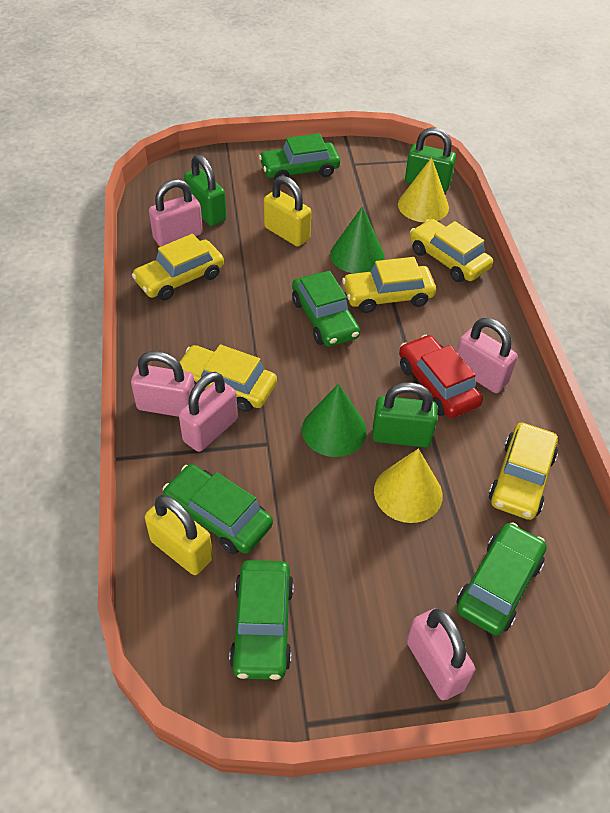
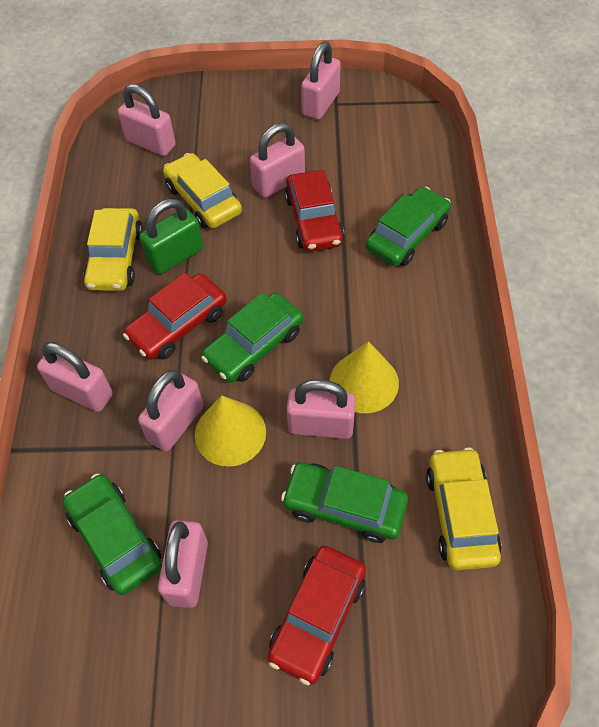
green car: [163,464,273,554] [229,560,294,680] [259,133,340,180] [292,271,360,347] [456,522,547,635] = 5 -> [63,474,162,595] [201,293,303,383] [281,462,408,543] [366,187,451,266] = 4
green cone: [302,384,367,457] [330,206,385,274] = 2 -> none = 0
green padlock: [184,154,227,226] [372,382,437,447] [405,127,456,192] = 3 -> [139,199,203,274] = 1
pink padlock: [131,351,195,417] [149,179,203,247] [179,372,238,452] [407,608,475,700] [457,318,518,393] = 5 -> [37,342,113,412] [118,84,176,156] [138,370,203,452] [158,520,208,608] [250,123,305,198] [286,379,356,439] [301,42,341,120] = 7
red car: [399,335,483,418] = 1 -> [123,273,227,360] [267,546,366,685] [285,170,344,252] = 3
yellow car: [132,234,224,301] [179,344,277,412] [342,257,436,313] [410,219,493,282] [489,423,558,520] = 5 -> [83,208,143,291] [163,153,242,228] [426,447,502,570] = 3
yellow padlock: [145,495,213,575] [264,176,311,247] = 2 -> none = 0

